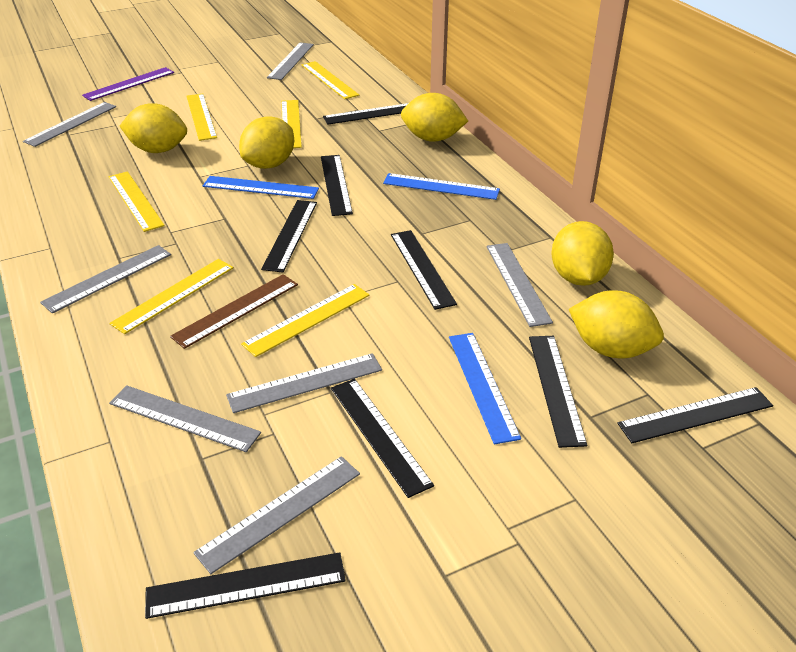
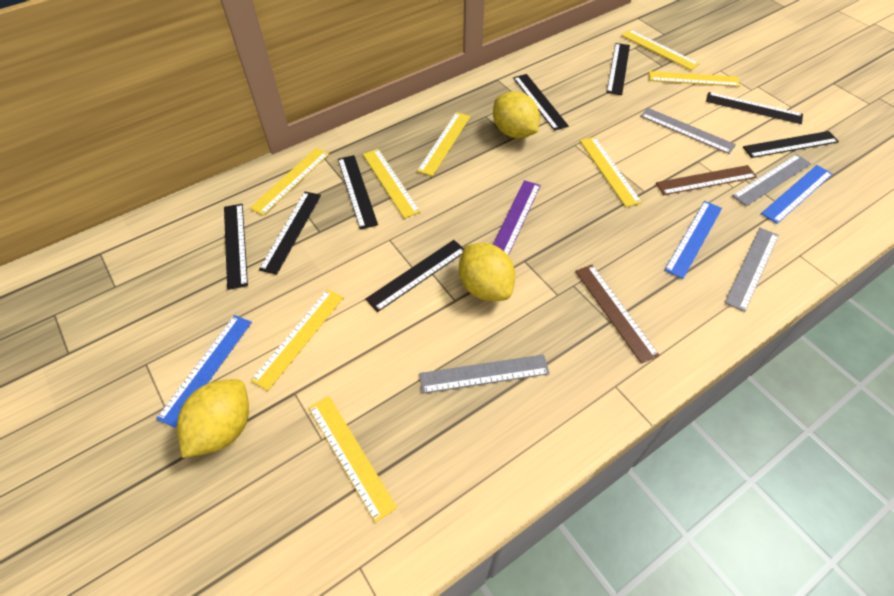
brown ruler: [170,274,298,349] = 1 -> [575,265,660,364] [656,165,757,195] = 2
grey ruler: [23,102,116,147] [40,245,171,313] [109,385,261,452] [193,456,360,574] [226,353,382,413] [267,42,314,80] [487,243,553,327] = 7 -> [419,354,550,394] [640,108,736,154] [724,228,779,312] [732,154,811,206] = 4
yellow lemon: [120,103,187,153] [239,116,294,169] [401,93,468,142] [551,221,614,286] [569,290,664,358] = 5 -> [177,379,249,458] [459,243,515,301] [493,92,540,138] = 3
yellow ruler: [109,171,165,232] [109,259,234,334] [187,94,217,141] [241,284,370,357] [281,100,302,148] [302,61,359,99] = 6 -> [250,148,329,216] [250,289,344,391] [309,396,397,523] [363,149,421,219] [417,112,471,176] [580,137,642,207] [621,30,700,70] [649,71,740,87] = 8

